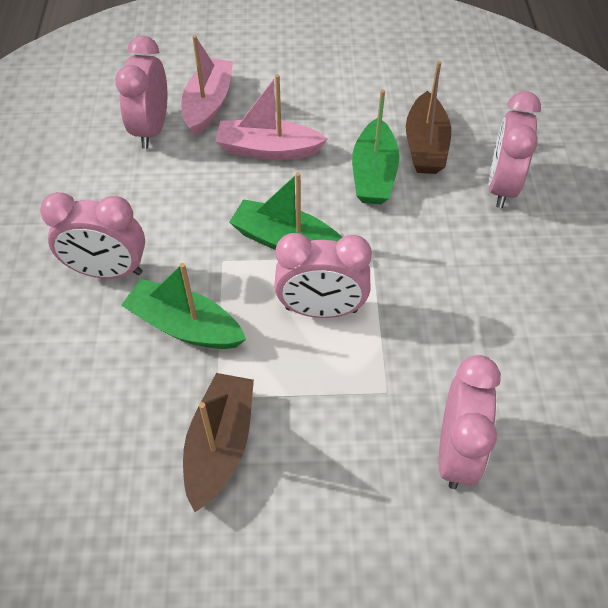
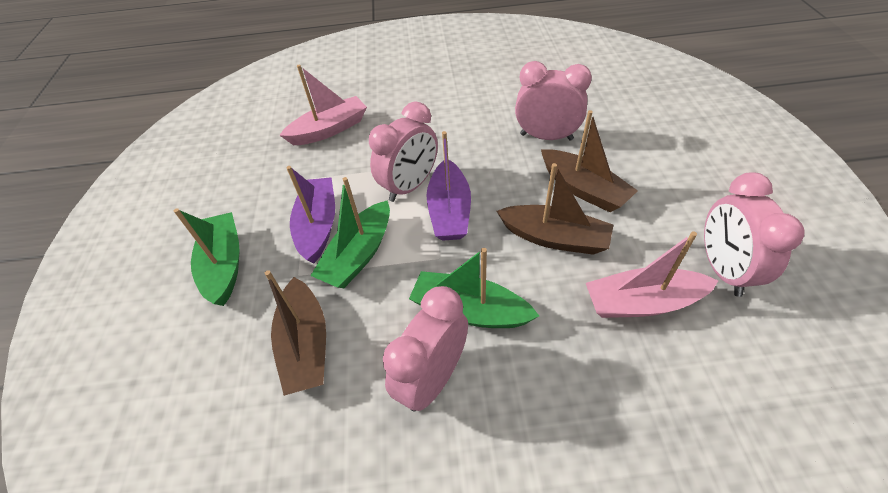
brown boat: [183,373,254,512] [406,61,451,174] = 2 -> [265,270,326,396] [496,163,613,255] [541,110,638,212] = 3
pink clock: [40,192,145,279] [115,36,167,149] [274,233,372,318] [438,355,501,489] [489,91,541,208] = 5 -> [369,101,438,202] [383,286,468,411] [515,61,592,140] [704,172,804,297] = 4
purple boat: none = 0 -> [286,166,335,264] [426,131,471,241] = 2

